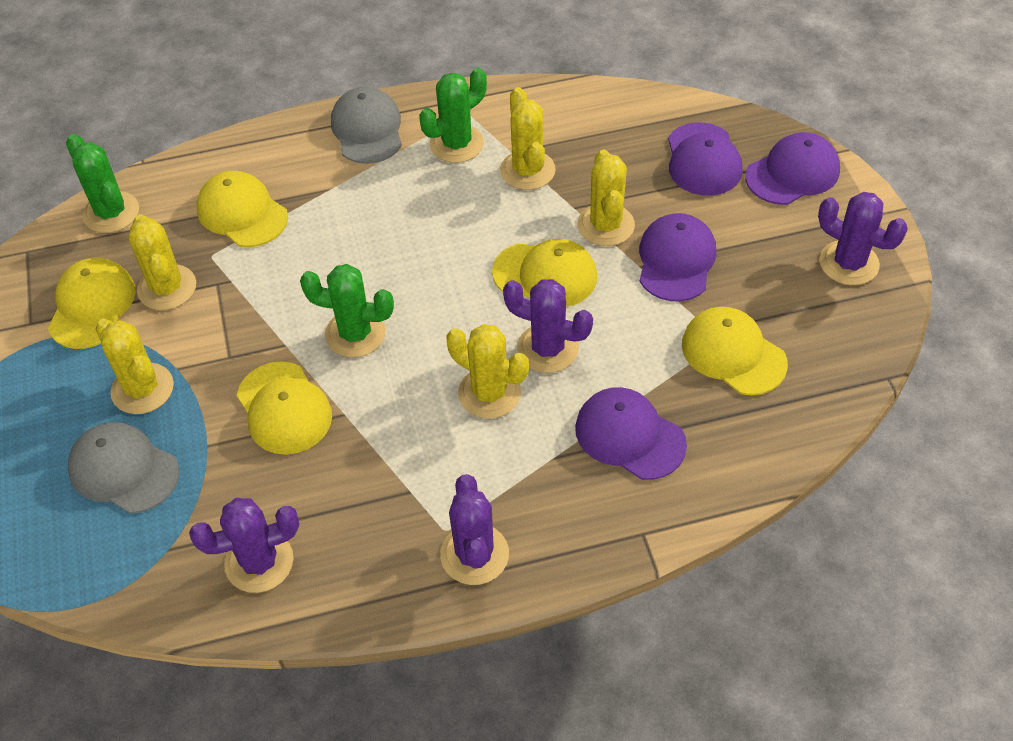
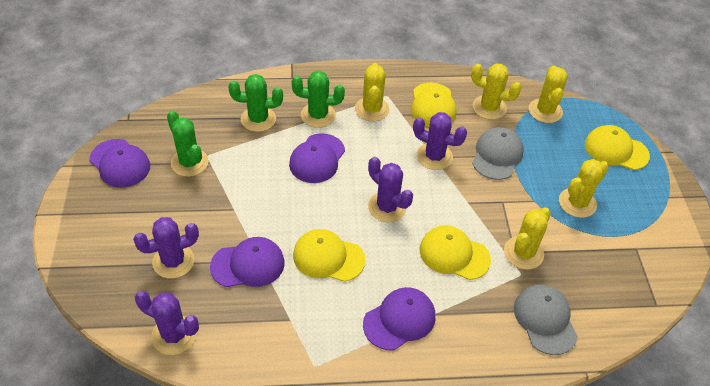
yellow cap: [48,258,136,349] [197,171,288,247] [237,361,332,455] [492,239,597,307] [682,307,788,395] = 5 -> [293,229,365,282] [411,83,457,127] [420,226,491,280] [585,125,650,170] = 4

